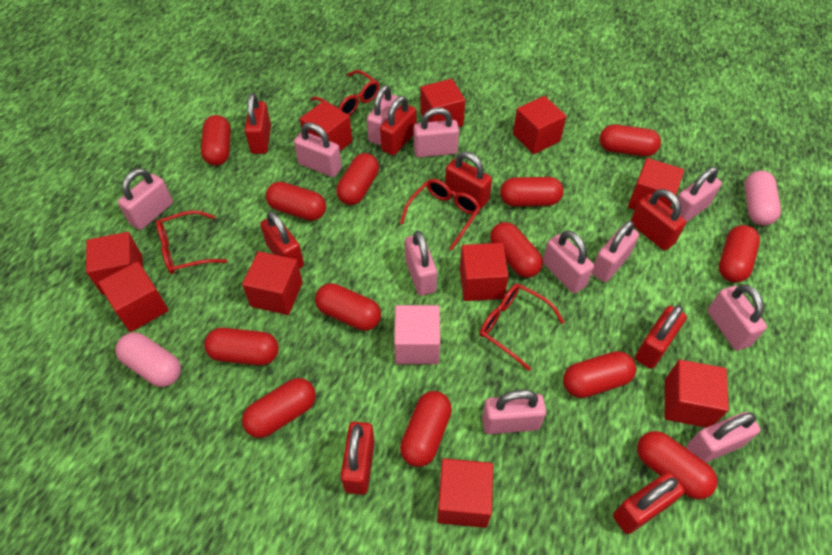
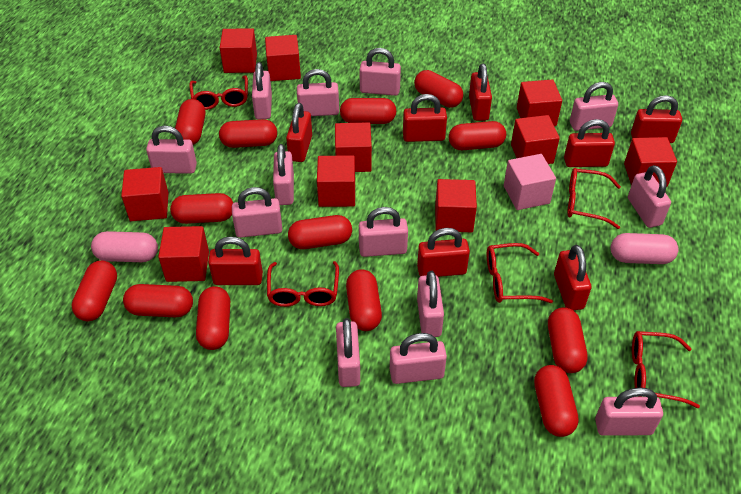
pink padlock: [118,168,173,230] [294,122,342,177] [367,85,399,145] [405,231,437,296] [414,108,459,157] [482,390,546,434] [543,230,594,293] [592,221,639,282] [672,167,722,223] [686,412,761,462] [707,284,767,351] = 11 -> [146,126,197,174] [232,187,282,238] [252,62,272,119] [273,144,294,205] [297,69,339,116] [336,318,360,387] [359,207,408,257] [360,48,401,96] [390,333,447,384] [417,271,444,337] [570,82,618,131] [595,388,663,436] [628,165,671,228] = 13
red glasses: [156,210,227,274] [310,70,379,116] [400,179,481,250] [480,284,564,371] = 4 -> [189,75,248,110] [267,261,339,307] [487,243,553,303] [567,168,621,229] [632,331,700,408] = 5

